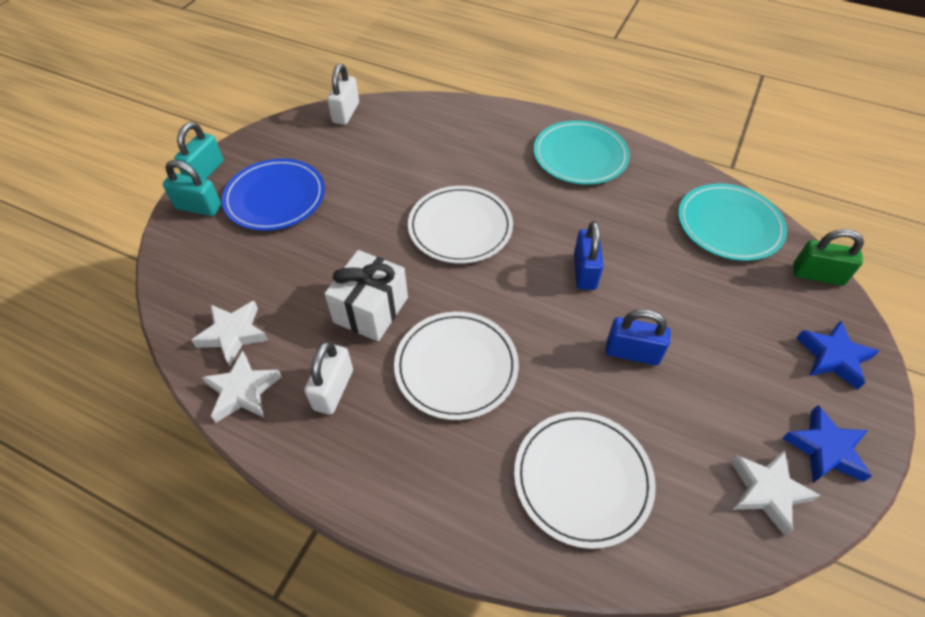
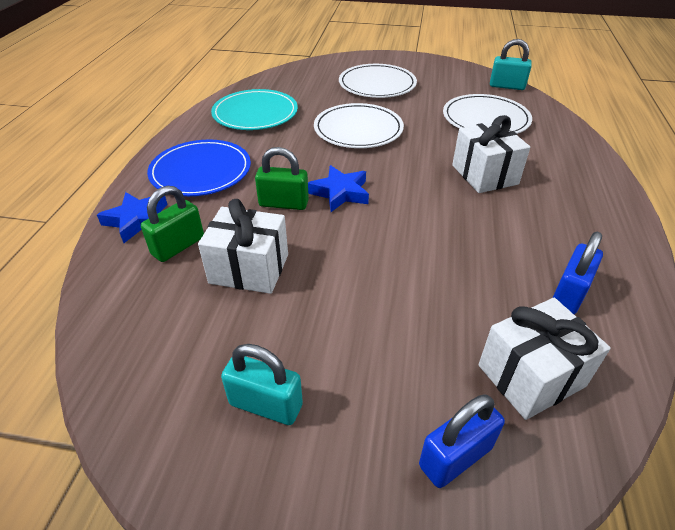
green padlock: [793,229,864,286] = 1 -> [141,186,204,262] [255,147,309,210] = 2
turquoise plate: [534,120,630,185] [678,183,787,261] = 2 -> [211,89,298,130] = 1
white gift: [324,250,408,341] = 1 -> [198,199,288,294] [452,115,530,193] [478,298,611,420] = 3
white padlock: [304,341,353,415] [327,64,359,125] = 2 -> none = 0
white star: [191,301,268,366] [202,350,282,422] [730,450,821,536] = 3 -> none = 0

